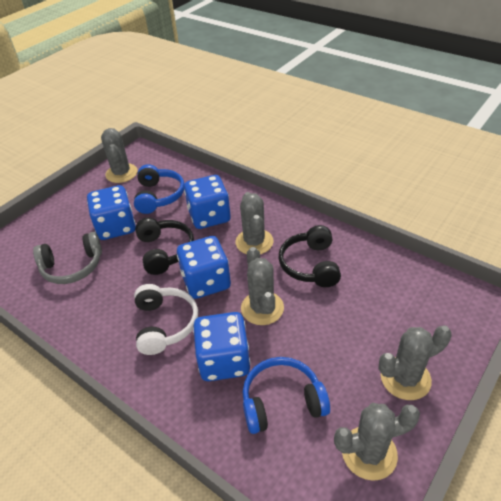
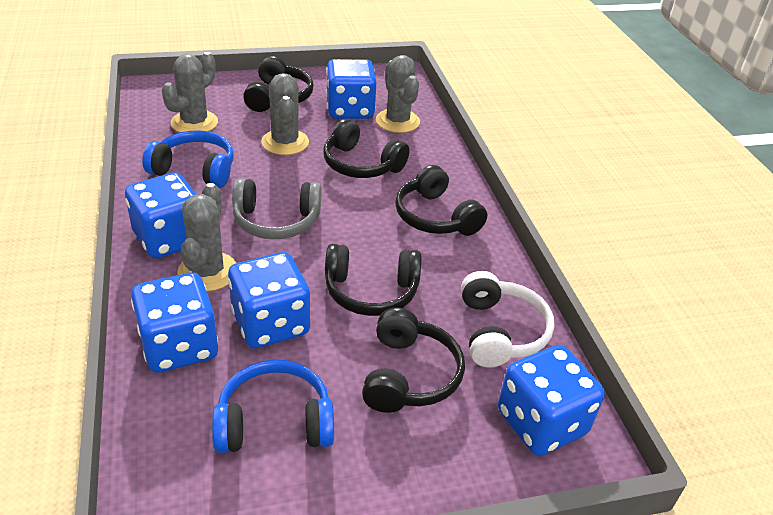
black headphones: [135,218,194,275] [278,225,341,287] = 2 -> [243,56,314,112] [324,119,410,178] [325,244,421,316] [362,307,465,413] [395,165,487,236] = 5
blue dice: [87,185,136,240] [177,236,231,299] [184,175,231,229] [193,312,250,381] = 4 -> [125,172,197,259] [131,272,218,373] [228,252,310,349] [326,59,377,119] [498,345,605,456] = 5
grey cactus: [101,128,138,183] [235,192,274,254] [241,247,284,325] [334,403,420,481] [378,326,452,400] = 5 -> [162,52,218,133] [177,183,236,292] [261,73,309,155] [376,55,420,133] = 4

